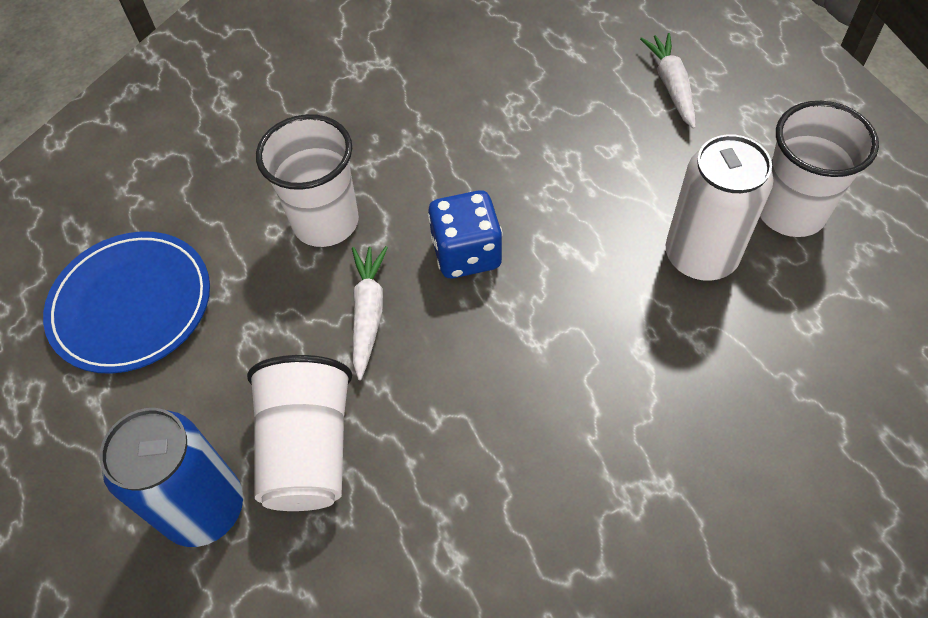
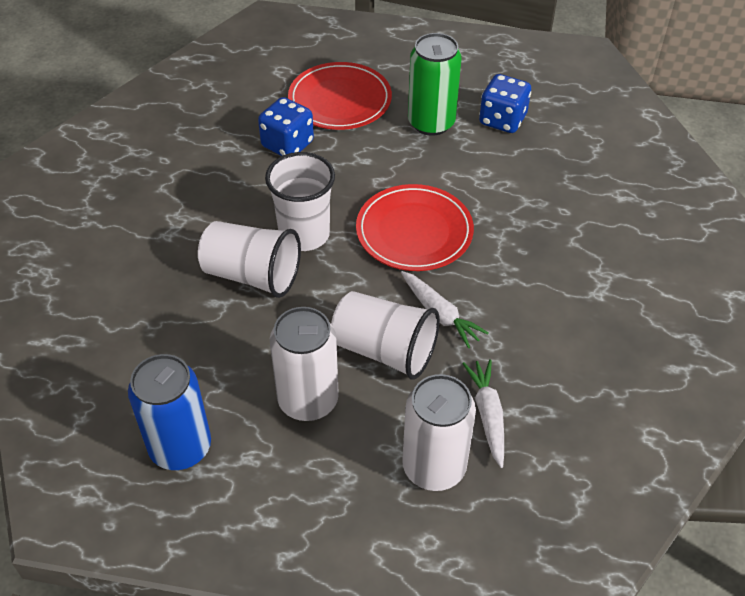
blue dice: [428,190,503,278] = 1 -> [258,97,314,156] [479,74,531,133] = 2
blue plate: [43,231,210,374] = 1 -> none = 0
green can: none = 0 -> [408,33,462,136] = 1
red plate: none = 0 -> [288,62,392,130] [356,184,474,271] = 2
white can: [666,134,774,281] = 1 -> [270,307,339,421] [402,374,476,491] = 2

